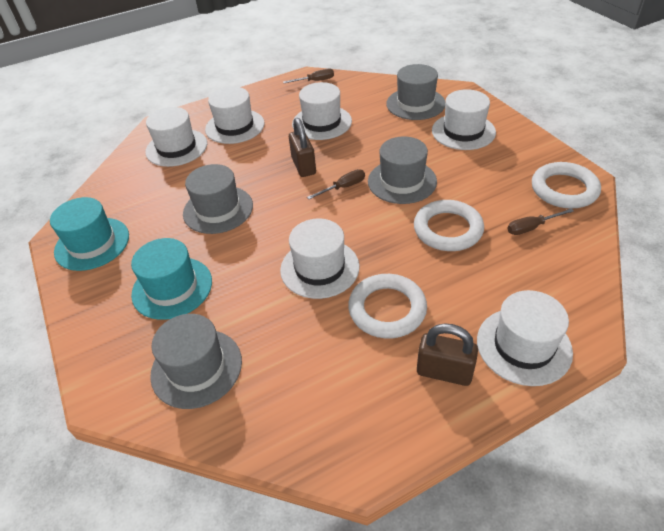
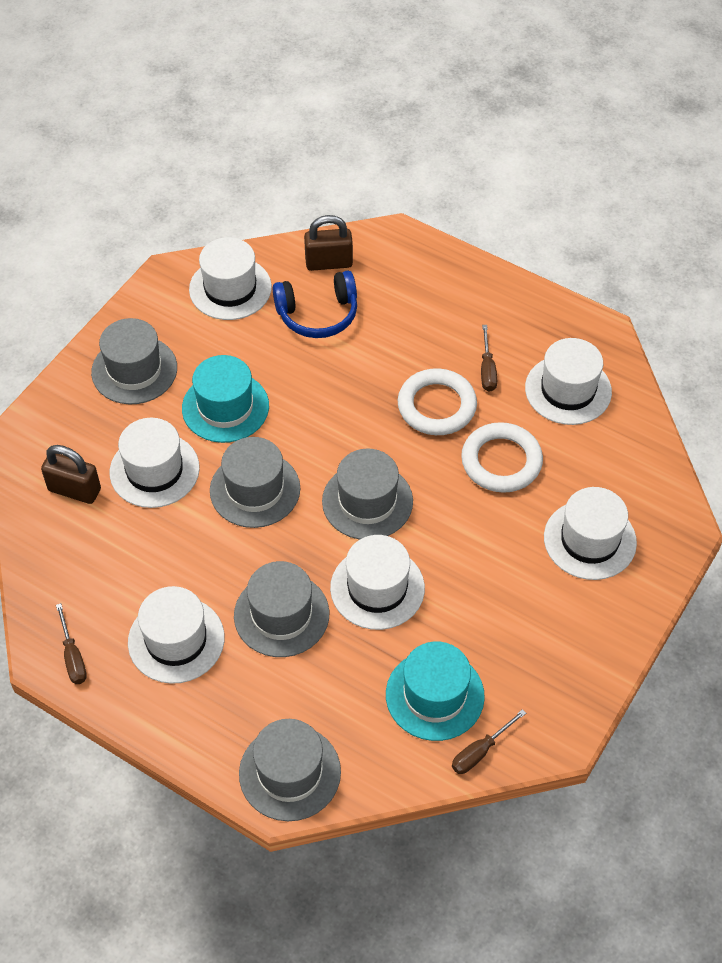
blue headphones: none = 0 -> [273,271,357,338] = 1
grey hat: [150,314,242,409] [183,164,253,234] [368,136,437,204] [386,64,445,120] = 4 -> [91,318,177,404] [210,437,300,528] [234,561,329,657] [239,719,341,821] [322,448,413,540] = 5
white ring: [348,274,427,339] [414,200,484,251] [532,162,601,209] = 3 -> [398,368,477,435] [461,422,543,493] = 2

